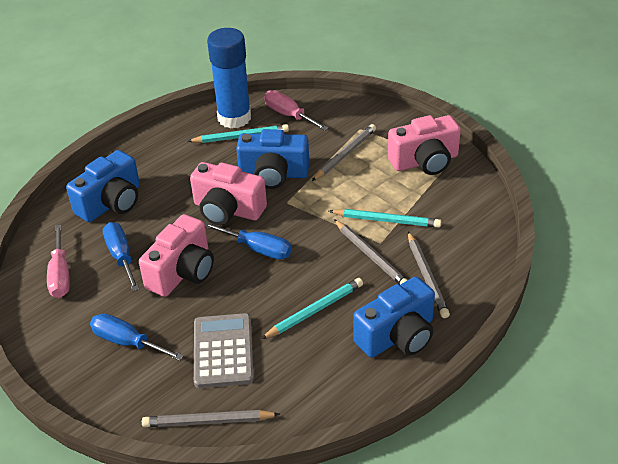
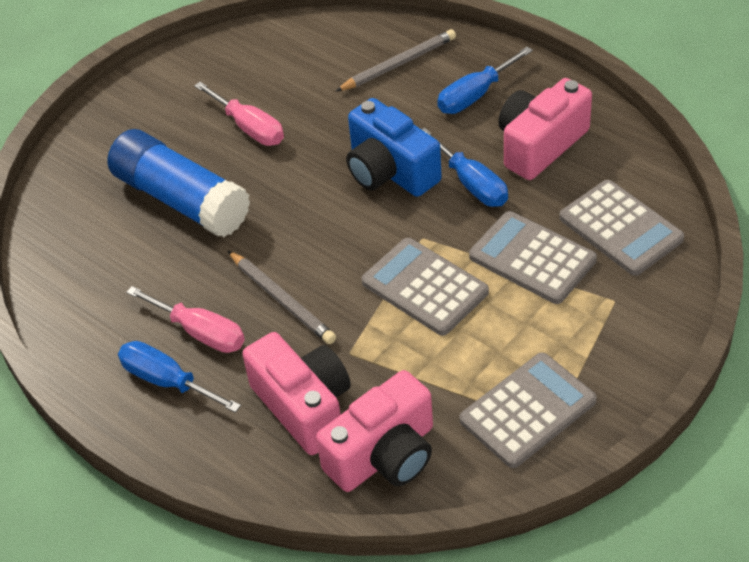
blue camera: [66,150,140,222] [236,129,309,189] [353,276,435,358] = 3 -> [346,98,442,197] = 1
grey calculator: [194,313,254,388] = 1 -> [361,238,489,336] [460,353,596,468] [469,211,597,304] [559,180,684,276] = 4
grey pencil: [142,410,280,427] [312,124,376,181] [334,219,407,285] [408,231,450,318] = 4 -> [228,251,336,344] [336,29,456,91] = 2
turquoise pencil: [188,124,289,143] [261,278,363,339] [329,209,441,228] = 3 -> none = 0

